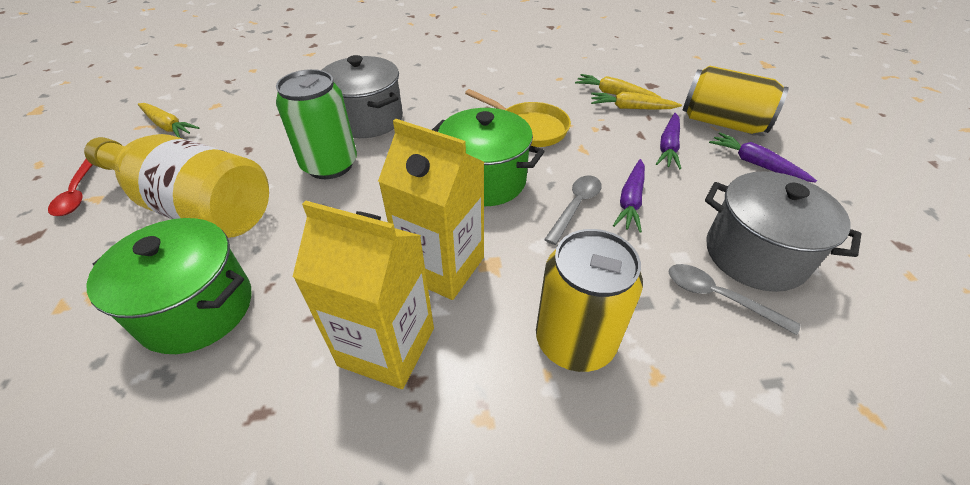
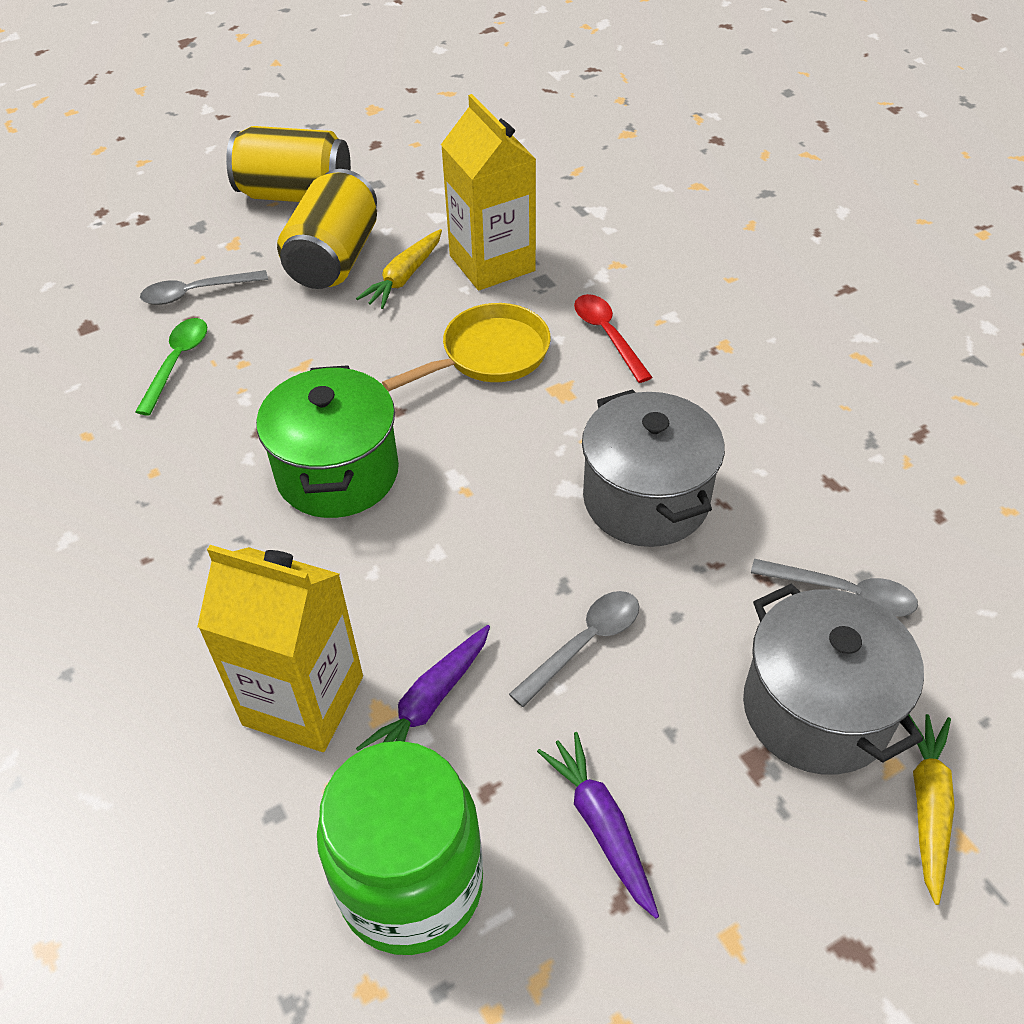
green can: [276,69,357,179] = 1 -> none = 0
green jar: none = 0 -> [317,741,483,955] = 1
green pot: [87,218,251,354] [432,108,545,206] = 2 -> [256,365,399,518] = 1
green spoon: none = 0 -> [135,318,207,415] = 1
grey spoon: [544,175,602,245] [669,264,800,335] = 2 -> [140,270,268,305] [509,591,639,707] [751,559,918,616] = 3
purple carrot: [613,159,645,233] [656,113,681,170] [709,132,817,182] = 3 -> [356,625,490,751] [537,732,659,919] = 2
yellow bottle: [84,134,269,238] = 1 -> none = 0
yellow carrot: [138,103,199,138] [575,74,661,98] [591,92,682,110] = 3 -> [356,229,442,309] [908,714,955,905] = 2

